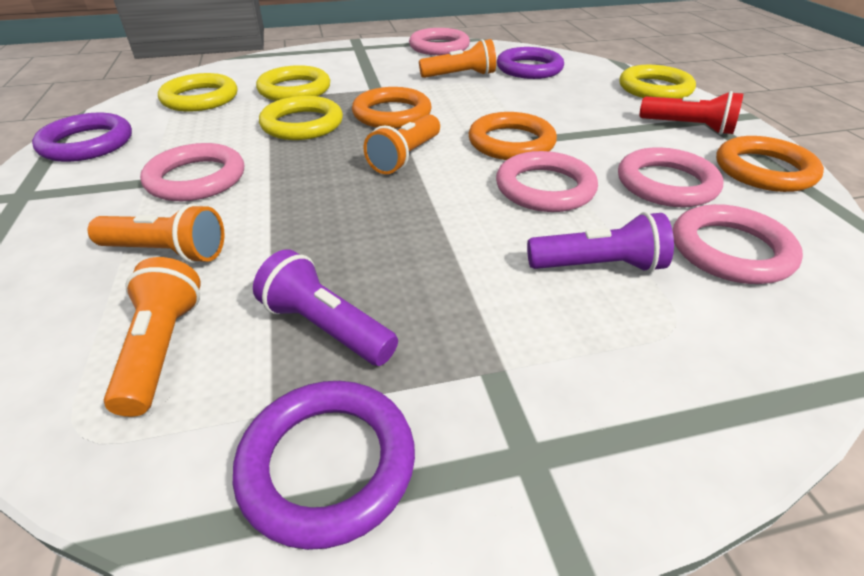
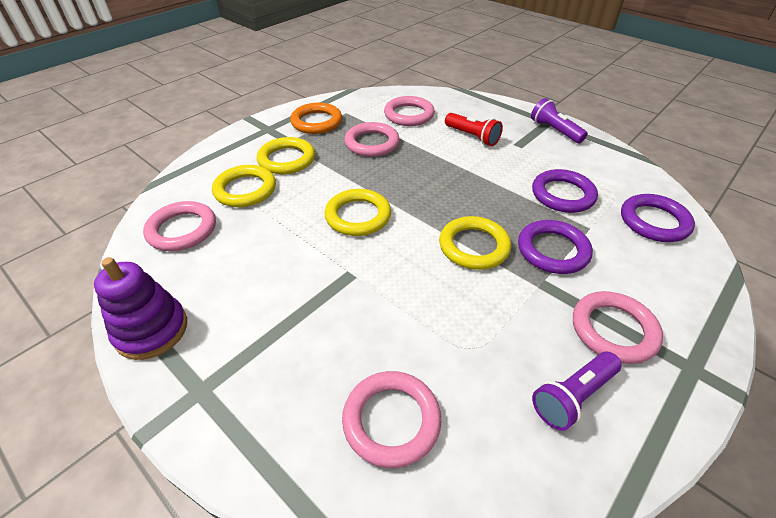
orange flashlight: [88,204,224,263] [104,257,201,417] [363,114,440,174] [419,39,496,78] = 4 -> none = 0
orange ring: [352,87,432,129] [469,112,557,160] [716,136,824,192] = 3 -> [290,103,342,134] = 1
purple stacking toy: none = 0 -> [94,257,187,360] = 1

